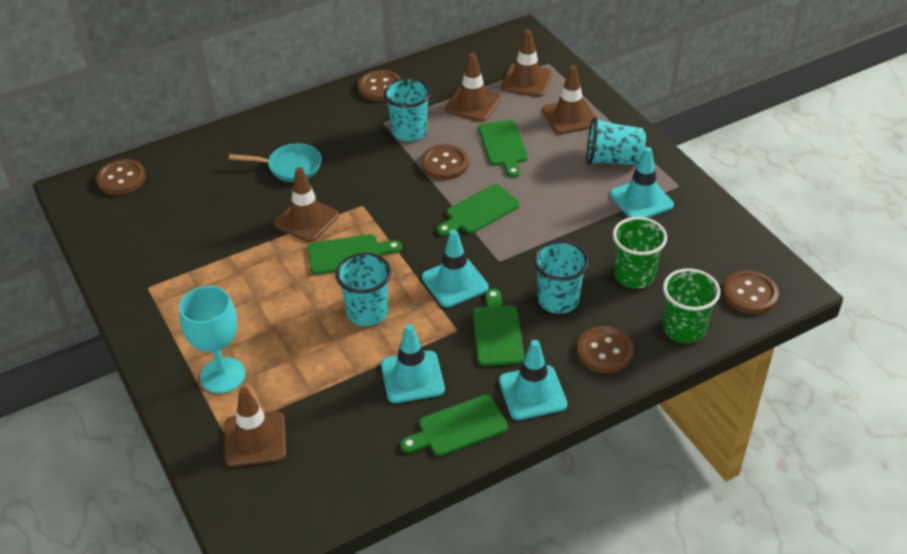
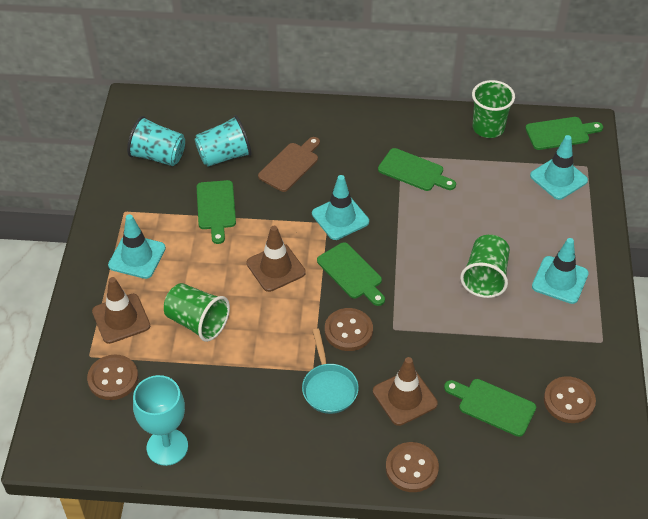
brown button: [96,159,146,195] [358,70,401,101] [421,145,469,180] [577,326,634,374] [723,270,779,314] = 5 -> [87,354,138,400] [325,308,373,351] [386,442,439,492] [544,376,596,423] = 4
brown cutting board: none = 0 -> [258,137,320,192] = 1
brown traffic cone: [225,387,286,467] [274,167,339,242] [445,53,501,122] [501,30,552,97] [542,65,595,135] = 5 -> [92,277,150,344] [247,226,306,292] [373,357,438,426] = 3
green cup: [613,217,667,289] [663,268,720,343] = 2 -> [164,283,230,342] [460,235,510,298] [472,80,515,138] = 3
turquoise cup: [336,253,391,326] [384,78,431,141] [533,241,589,314] [587,117,646,165] = 4 -> [127,116,185,166] [195,115,252,167] = 2

